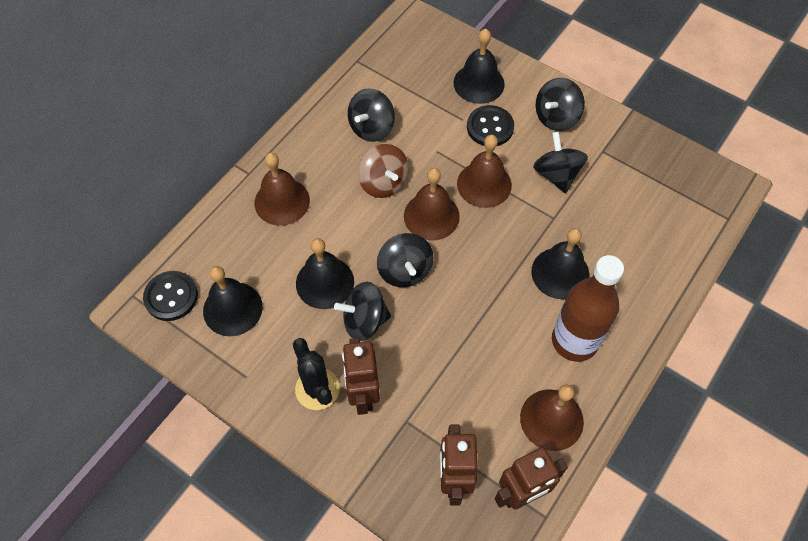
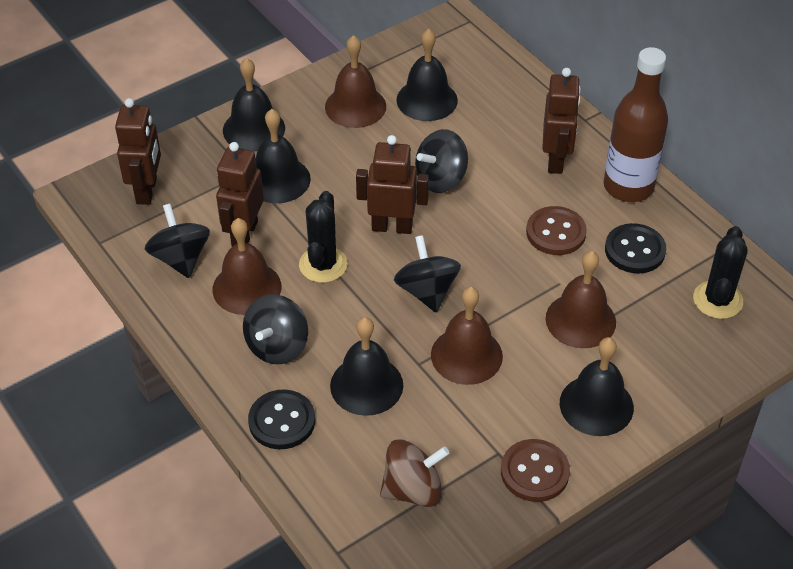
black bell: [203,266,263,336] [296,238,354,309] [453,29,505,104] [531,228,590,299] = 4 -> [223,58,285,151] [256,109,311,203] [330,317,403,416] [397,29,458,121] [560,337,634,436] = 5
black cactus: [293,338,340,410] = 1 -> [299,191,348,283] [693,226,748,319] = 2
black spinning top: [334,282,391,341] [348,88,395,142] [377,233,433,287] [533,132,588,193] [536,78,585,131] = 5 -> [145,204,210,278] [243,294,308,364] [394,235,461,312] [415,129,468,193] = 4
brown button: none = 0 -> [501,439,570,502] [526,206,587,255] = 2
brown robot: [342,338,380,415] [440,425,478,506] [495,447,568,510] = 3 -> [115,98,161,205] [216,142,264,246] [356,135,429,234] [542,68,581,174] = 4

